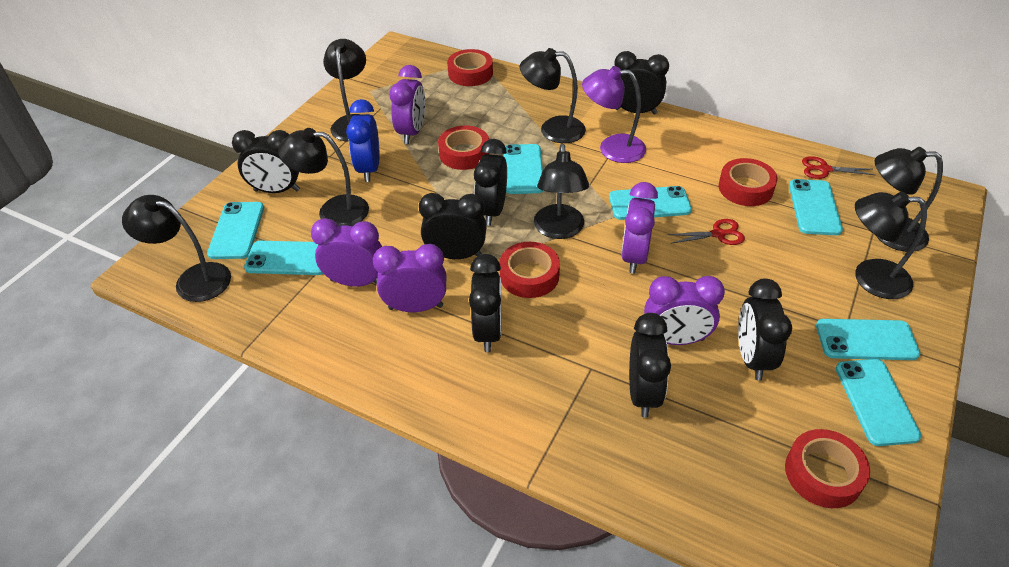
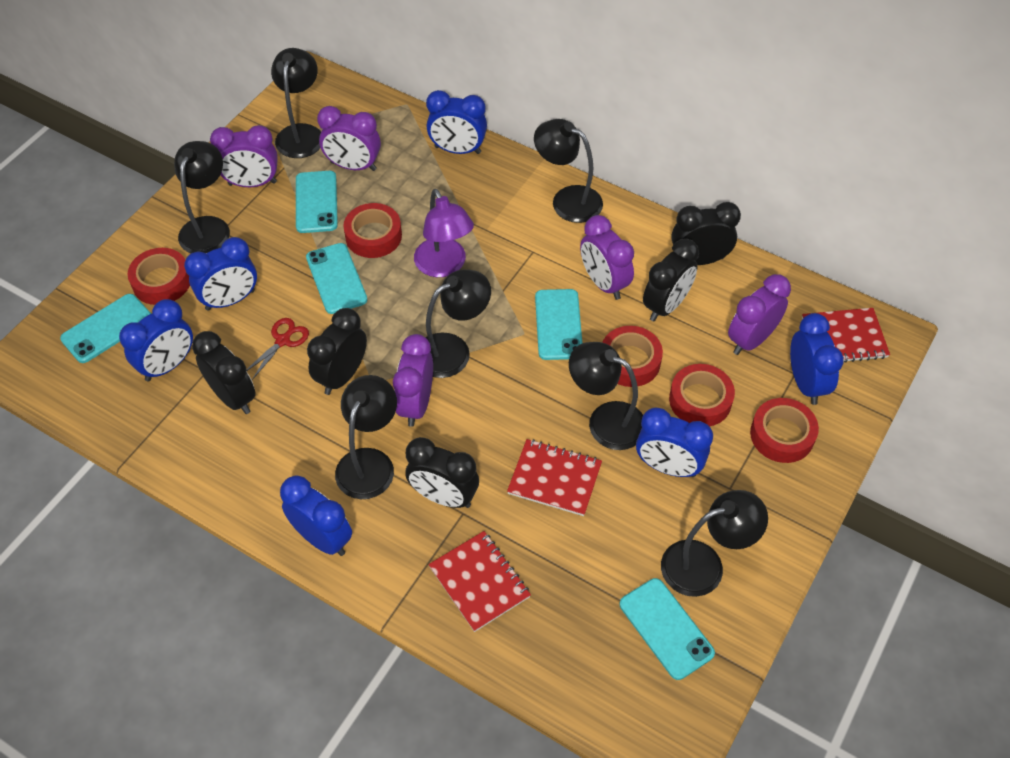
black clock: [232,130,300,193] [419,193,487,259] [469,254,502,352] [474,139,507,226] [614,51,669,115] [629,313,671,418] [738,279,792,381] = 7 -> [192,331,256,414] [307,308,367,395] [405,437,479,508] [643,239,699,321] [671,202,741,265] = 5
blue clock: [346,99,379,182] = 1 -> [119,299,193,381] [184,237,257,311] [280,476,352,556] [426,90,487,154] [636,407,713,477] [790,313,844,405] = 6
red notebook: none = 0 -> [429,531,531,632] [507,439,602,516] [802,308,890,363] = 3
red scissors: [667,219,745,245] [802,156,875,179] = 2 -> [246,318,309,380] = 1
turquoise phone: [207,202,264,259] [244,241,323,275] [504,144,543,194] [609,186,692,220] [789,179,843,235] [816,319,920,360] [836,359,922,446] = 7 -> [60,294,151,363] [296,171,338,233] [306,243,367,314] [535,289,582,360] [620,578,715,680] = 5

